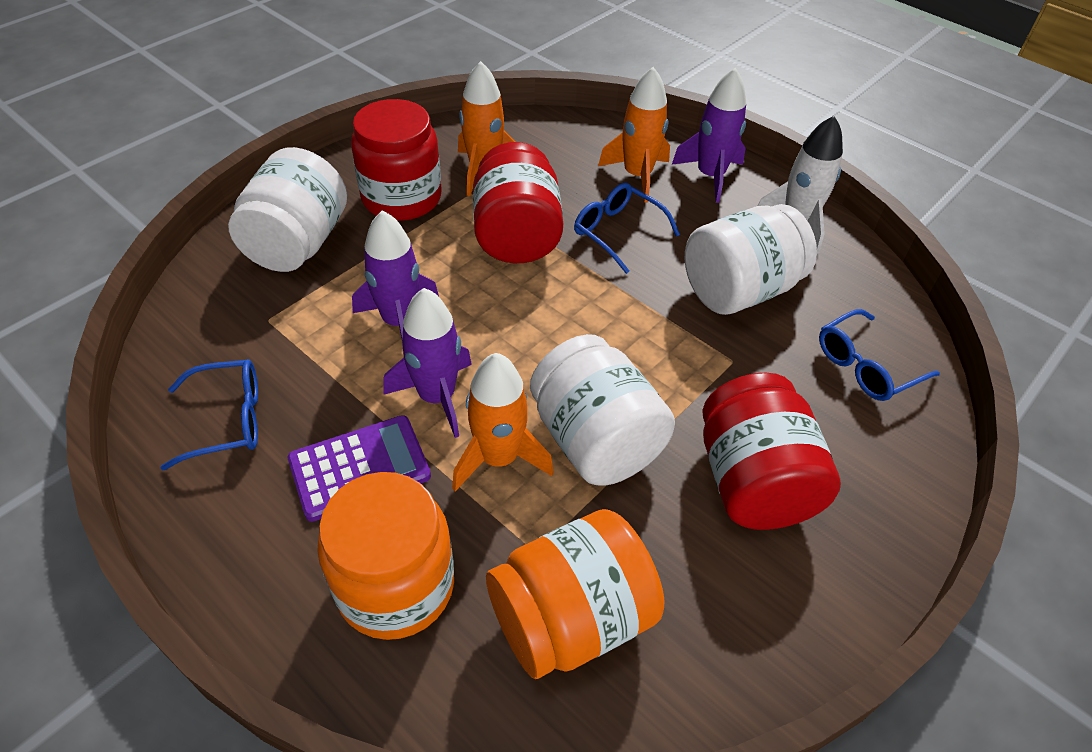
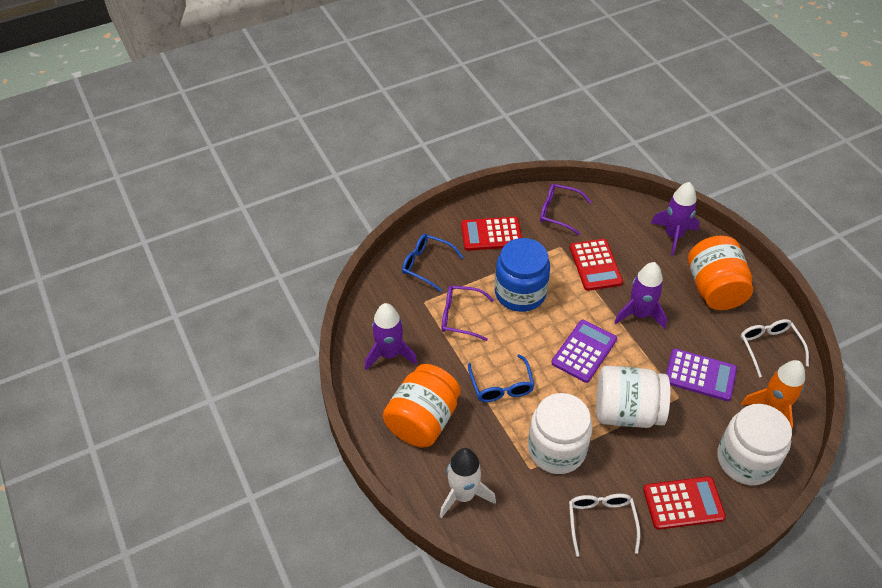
blue glasses: [161,359,258,470] [574,183,680,274] [819,309,940,401] = 3 -> [402,234,464,292] [468,354,535,402] = 2
blue jar: none = 0 -> [495,238,550,312] = 1
orange rocket: [452,353,554,491] [458,61,515,196] [598,67,670,202] = 3 -> [741,360,805,428] = 1
purple calculator: [288,415,431,522] = 1 -> [551,320,617,383] [666,349,737,401] = 2
purple glasses: none = 0 -> [442,286,494,341] [540,183,591,235] = 2
red calculator: none = 0 -> [461,217,522,251] [570,239,623,291] [643,476,726,530] = 3
red jar: [351,99,442,221] [473,142,563,263] [702,373,841,530] = 3 -> none = 0
white glasses: none = 0 -> [569,494,640,557] [740,319,809,377] = 2

